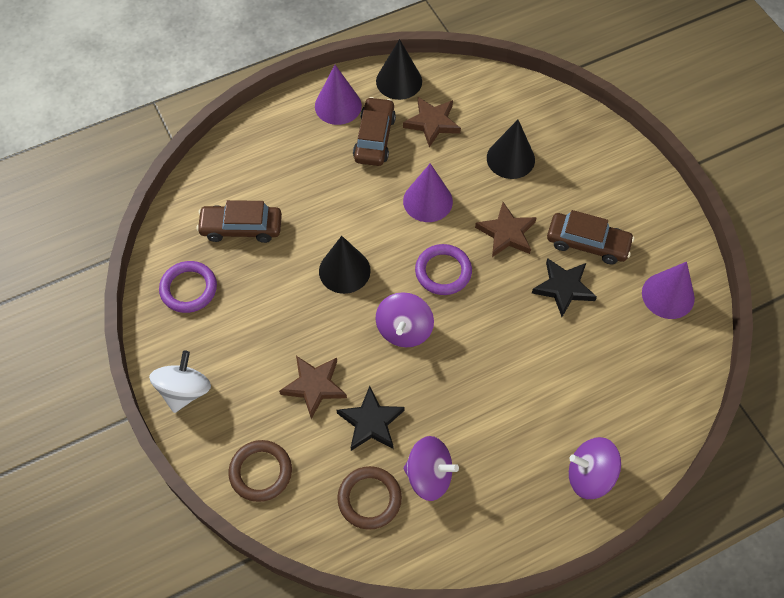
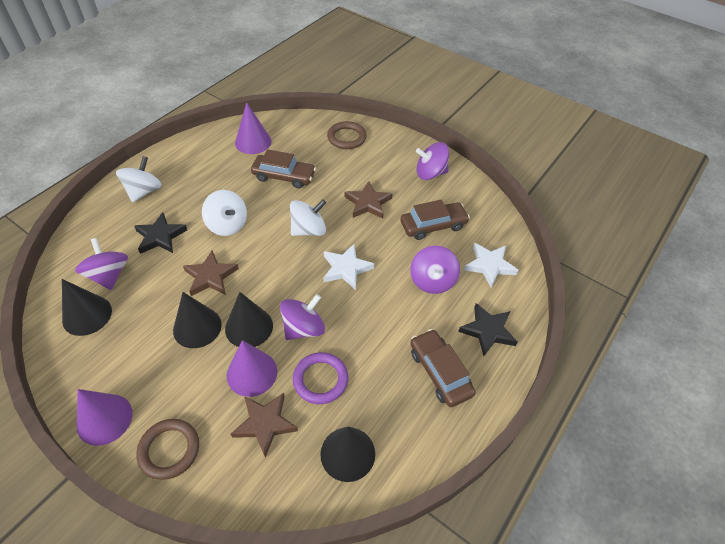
black cone: [319,236,371,294] [376,39,422,100] [487,120,535,179] = 3 -> [62,279,112,336] [173,292,222,348] [225,292,273,347] [320,427,375,482] = 4
purple ring: [159,261,217,313] [415,244,472,295] = 2 -> [293,352,349,404] = 1
purple spinning top: [376,292,434,347] [403,436,459,501] [569,437,621,499] = 3 -> [75,238,128,290] [280,294,325,340] [410,246,460,294] [416,142,449,180] = 4
white spinning top: [149,350,211,413] = 1 -> [116,156,162,202] [202,190,247,236] [290,199,326,236] = 3
white star: none = 0 -> [323,244,374,290] [464,243,518,287] = 2

